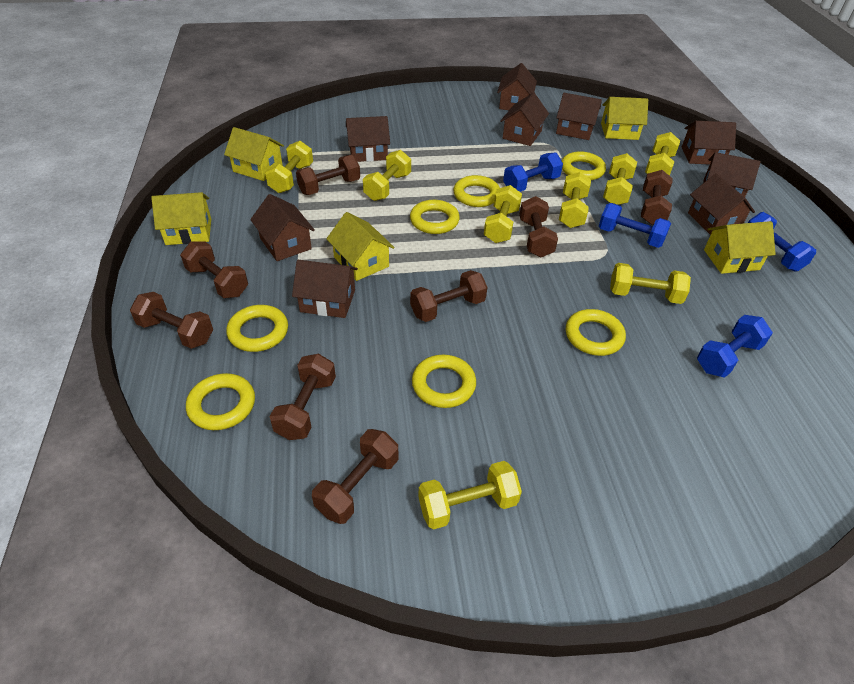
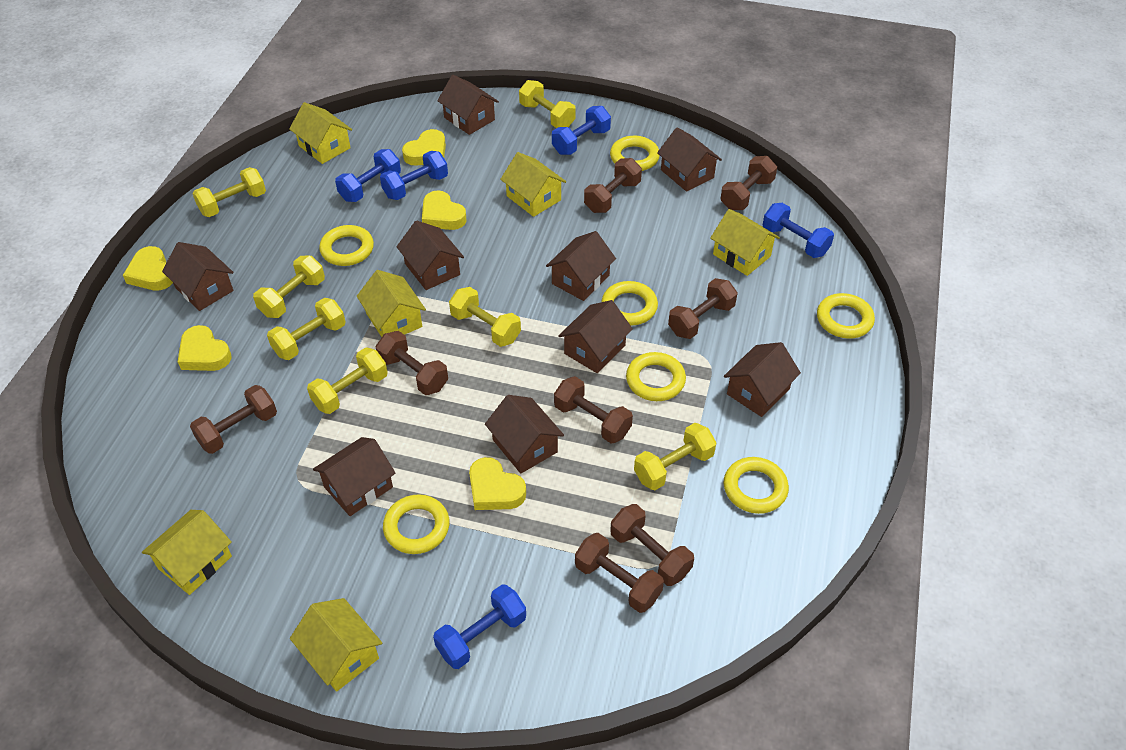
blue dumbbell: [503,153,563,192] [599,203,671,248] [697,315,773,378] [748,212,816,271] = 4 -> [335,149,401,202] [380,151,448,200] [433,584,526,669] [552,106,611,155] [763,203,834,258] = 5
yellow dumbbell: [265,141,313,193] [363,150,411,201] [418,461,522,530] [484,185,522,243] [559,172,591,228] [603,153,637,205] [610,263,691,304] [645,132,680,176] = 8 -> [192,167,266,217] [253,256,325,318] [267,298,346,360] [307,347,388,414] [449,287,521,347] [519,80,576,128] [634,423,717,490] = 7
yellow heart: none = 0 -> [123,246,173,291] [178,325,231,371] [402,129,446,166] [422,191,467,230] [469,457,526,510] = 5
yellow house: [151,192,211,245] [224,127,284,181] [326,212,395,281] [601,97,648,140] [704,221,776,274] = 5 -> [142,510,232,595] [289,102,352,164] [290,598,382,692] [357,270,426,337] [500,152,566,217] [710,209,780,276] = 6

